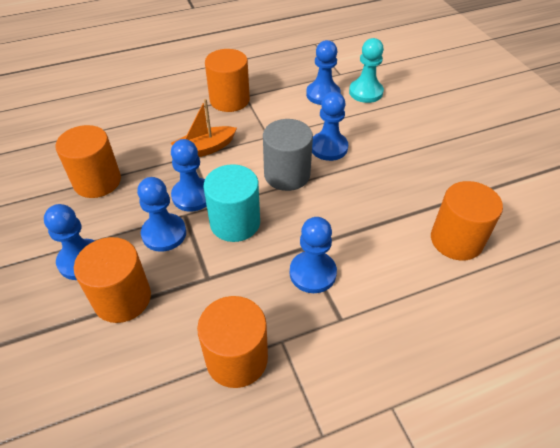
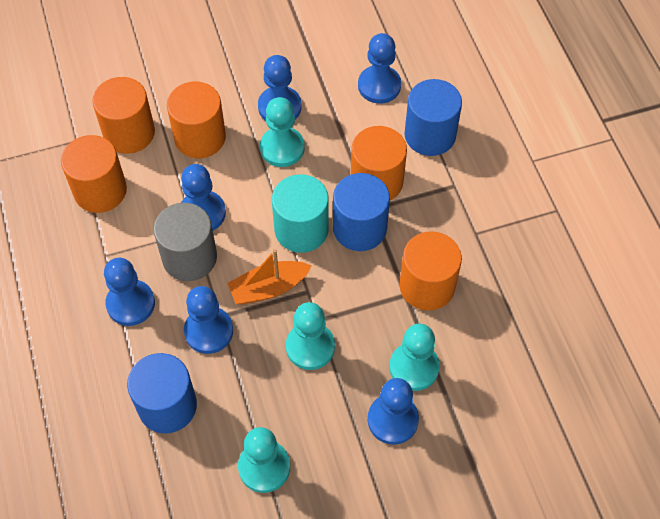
blue cylinder: none = 0 -> [127,353,197,434] [333,173,390,251] [404,79,462,156] = 3
turquoise pawn: [349,38,384,103] = 1 -> [238,427,290,493] [260,97,305,167] [286,302,335,370] [389,324,440,391] = 4

